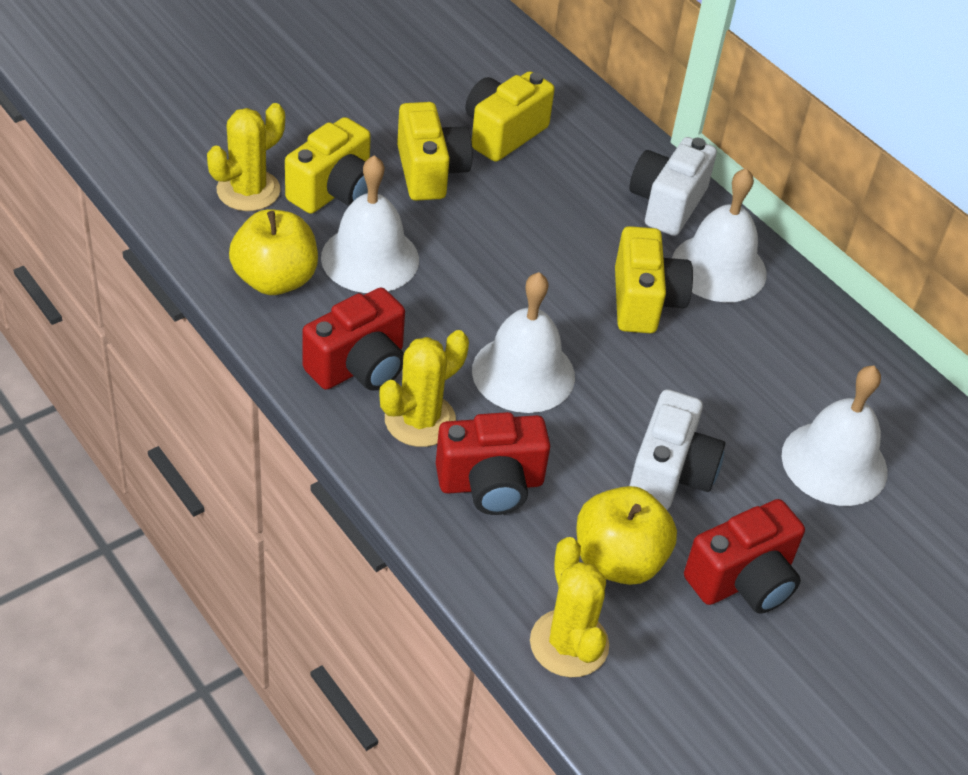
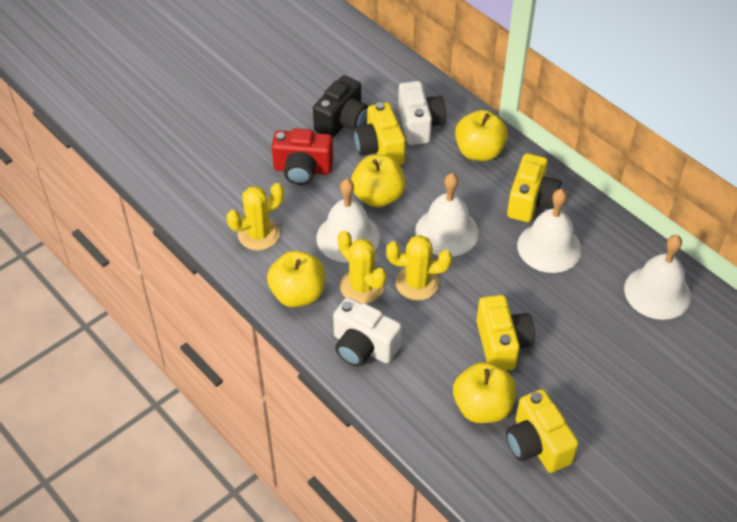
black camera: none = 0 -> [313,75,369,138] = 1
red camera: [302,287,405,391] [436,412,550,515] [684,499,805,614] = 3 -> [272,128,333,185] = 1
yellow apple: [229,209,318,295] [576,486,677,585] = 2 -> [267,251,325,307] [351,155,405,207] [453,362,516,423] [455,110,508,161] = 4

